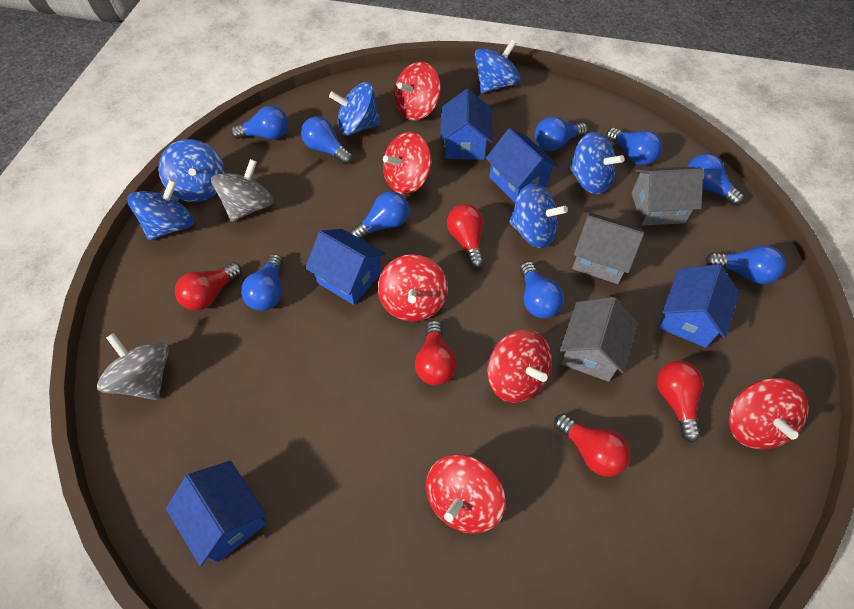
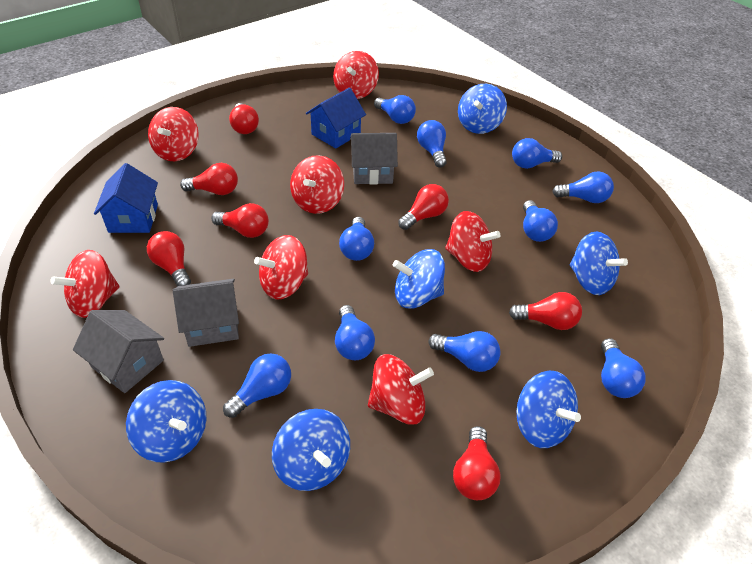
blue house: [166,461,267,566] [305,229,385,305] [440,89,492,160] [486,128,559,203] [659,264,739,348] = 5 -> [94,163,158,233] [306,88,366,149] = 2
blue light bulb: [231,106,288,139] [241,254,283,311] [301,116,352,164] [350,191,409,239] [520,261,564,318] [535,116,588,151] [606,128,662,165] [687,154,744,206] [706,245,786,284] = 9 -> [223,353,291,418] [335,305,375,360] [339,217,374,261] [374,95,416,124] [417,120,447,167] [429,331,501,372] [512,138,562,169] [523,200,558,242] [552,172,614,203] [601,338,646,398] = 10
grey spinning top: [97,333,169,400] [211,159,274,222] = 2 -> none = 0
red light bulb: [175,262,242,311] [415,320,457,385] [447,204,484,268] [554,414,631,477] [657,361,703,442] = 5 -> [147,231,191,287] [180,163,238,195] [211,203,269,238] [229,103,259,134] [398,184,449,230] [453,426,501,500] [509,292,582,330] = 7
red spinning top: [378,254,448,322] [383,132,431,194] [394,62,441,120] [426,455,506,534] [487,330,552,403] [729,378,809,450] = 6 -> [50,250,119,318] [148,107,199,161] [254,235,308,300] [290,155,344,214] [333,51,379,99] [368,354,434,424] [445,211,500,272] = 7

